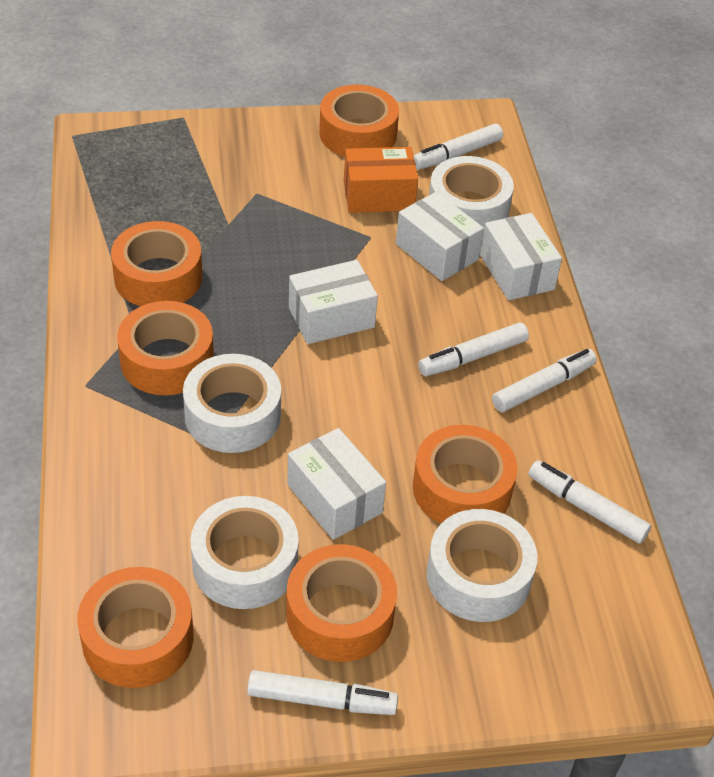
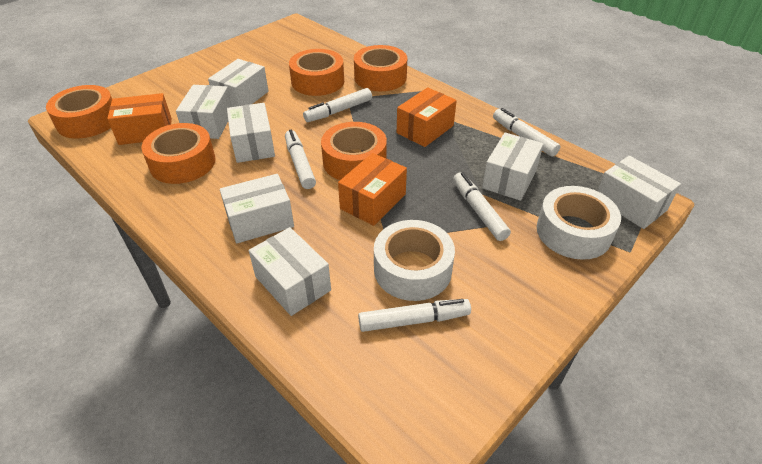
orange box: [344,147,418,213] = 1 -> [107,93,172,145] [338,153,407,226] [397,87,457,147] = 3
orange tape: [77,567,193,688] [111,221,202,306] [117,301,214,396] [286,544,397,662] [319,85,399,157] [413,425,517,524] = 6 -> [46,85,112,138] [141,123,215,184] [289,49,344,96] [321,122,387,180] [354,45,407,91] = 5
white box: [287,428,386,540] [289,260,378,344] [396,192,484,281] [480,213,562,300] = 4 -> [176,85,232,139] [208,59,268,107] [220,174,294,243] [227,103,275,163] [249,227,331,316] [482,133,543,201] [598,156,681,229] = 7
white tape: [183,354,281,453] [190,496,299,609] [426,509,538,622] [429,156,514,232] = 4 -> [374,220,455,301] [537,186,621,260] = 2

